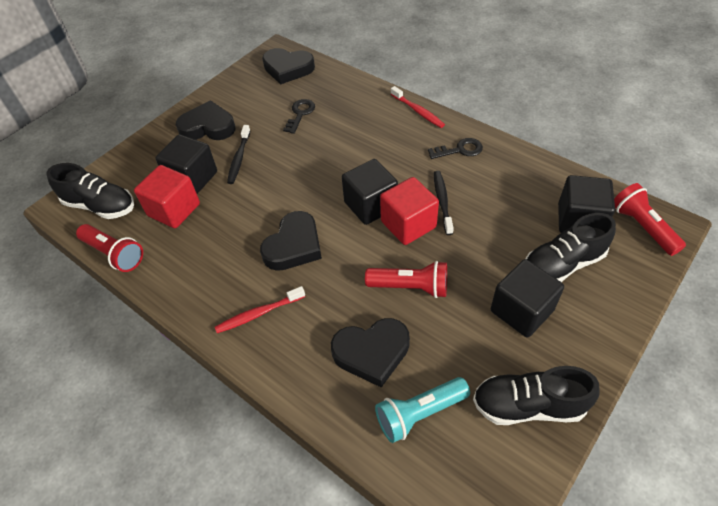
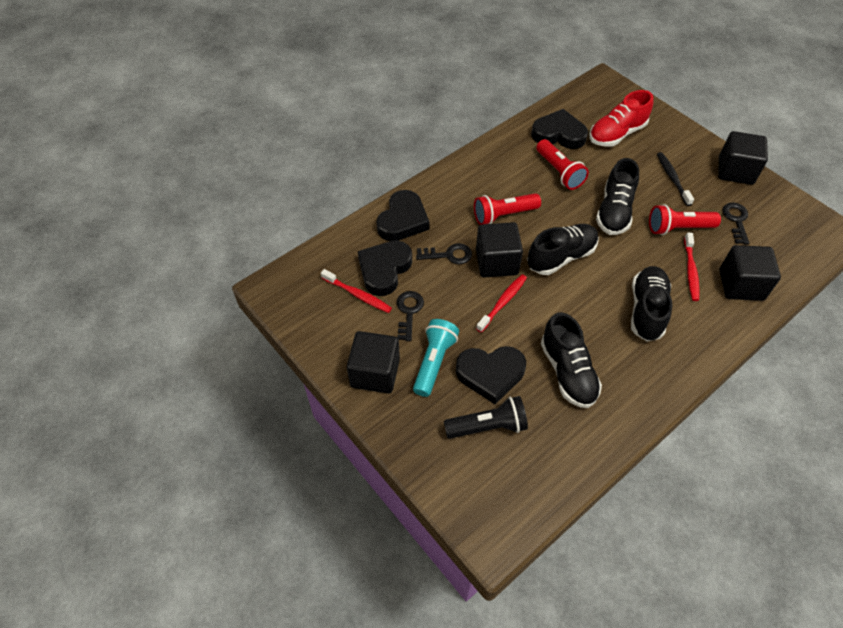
black flashlight: none = 0 -> [444,396,528,439] = 1
black key: [283,99,315,134] [428,138,483,159] = 2 -> [397,291,424,341] [416,243,472,264] [722,202,749,245] = 3
black shoe: [47,163,134,219] [473,366,599,425] [525,213,616,282] = 3 -> [527,224,599,275] [541,312,602,408] [596,158,639,235] [631,266,672,341] = 4
black toothbrush: [227,125,250,184] [434,171,454,235] = 2 -> [657,152,694,206] = 1
red cube: [134,165,200,228] [380,177,439,245] = 2 -> none = 0
red shoe: none = 0 -> [589,90,653,147] = 1
red toothbrush: [215,286,305,333] [391,86,445,128] = 2 -> [321,269,392,313] [476,274,527,333] [684,232,700,301] = 3

